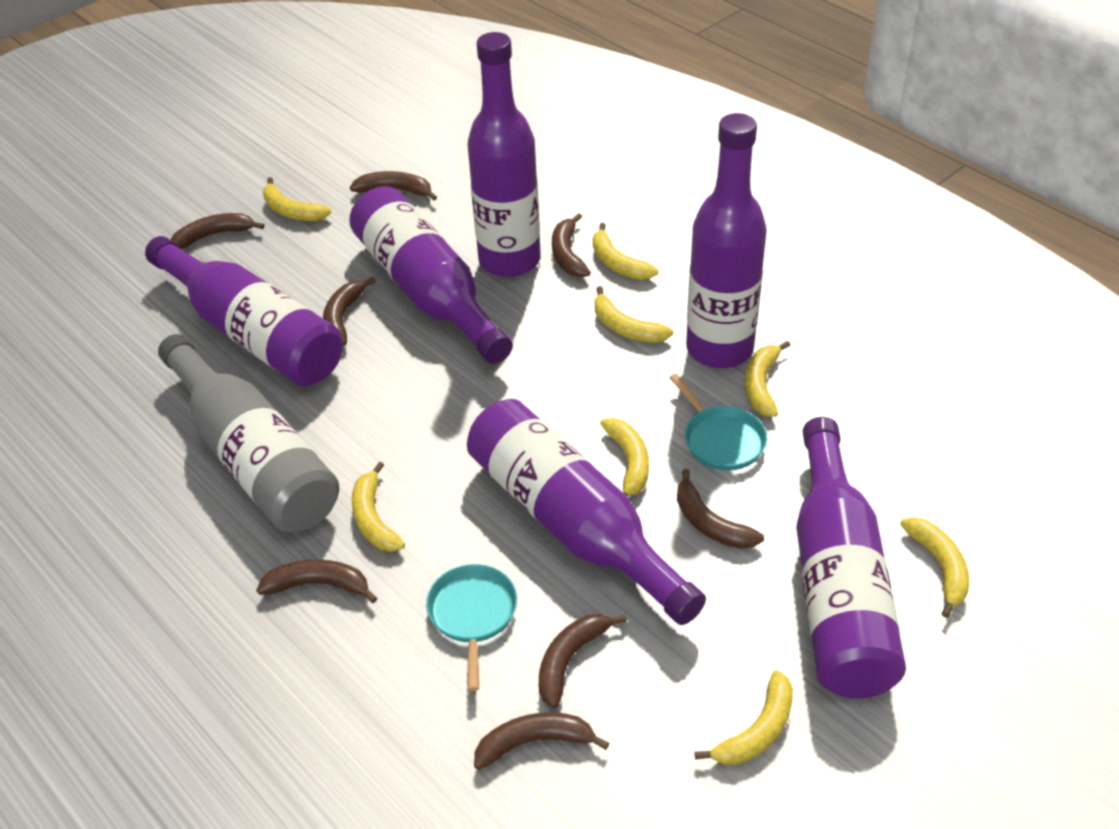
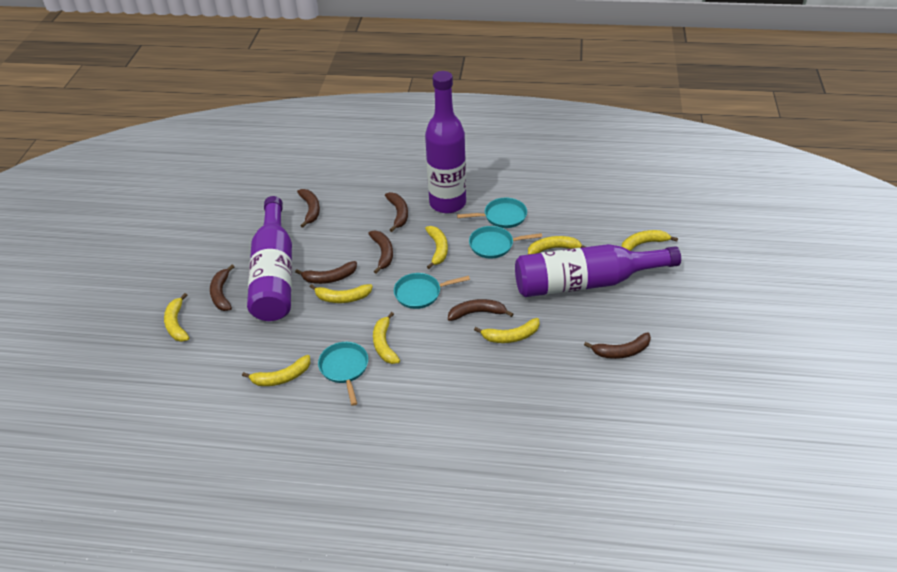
brown banana: [171,213,264,249] [256,559,377,603] [323,277,376,345] [350,171,437,200] [474,712,609,770] [539,614,627,708] [552,213,591,277] [677,469,764,549] = 8 -> [210,265,234,311] [295,261,357,284] [297,189,320,228] [368,231,393,274] [385,192,408,232] [448,299,513,321] [584,332,651,359] = 7
grey bottle: [158,334,339,533] = 1 -> none = 0
purple bottle: [145,236,343,386] [349,186,513,364] [467,32,541,277] [467,399,706,625] [686,113,767,368] [796,417,906,698] = 6 -> [247,196,292,321] [425,71,466,213] [515,244,681,297] = 3
turquoise pan: [426,564,517,691] [669,374,767,471] = 2 -> [318,342,368,406] [394,273,470,309] [457,198,527,228] [469,226,542,259] = 4

